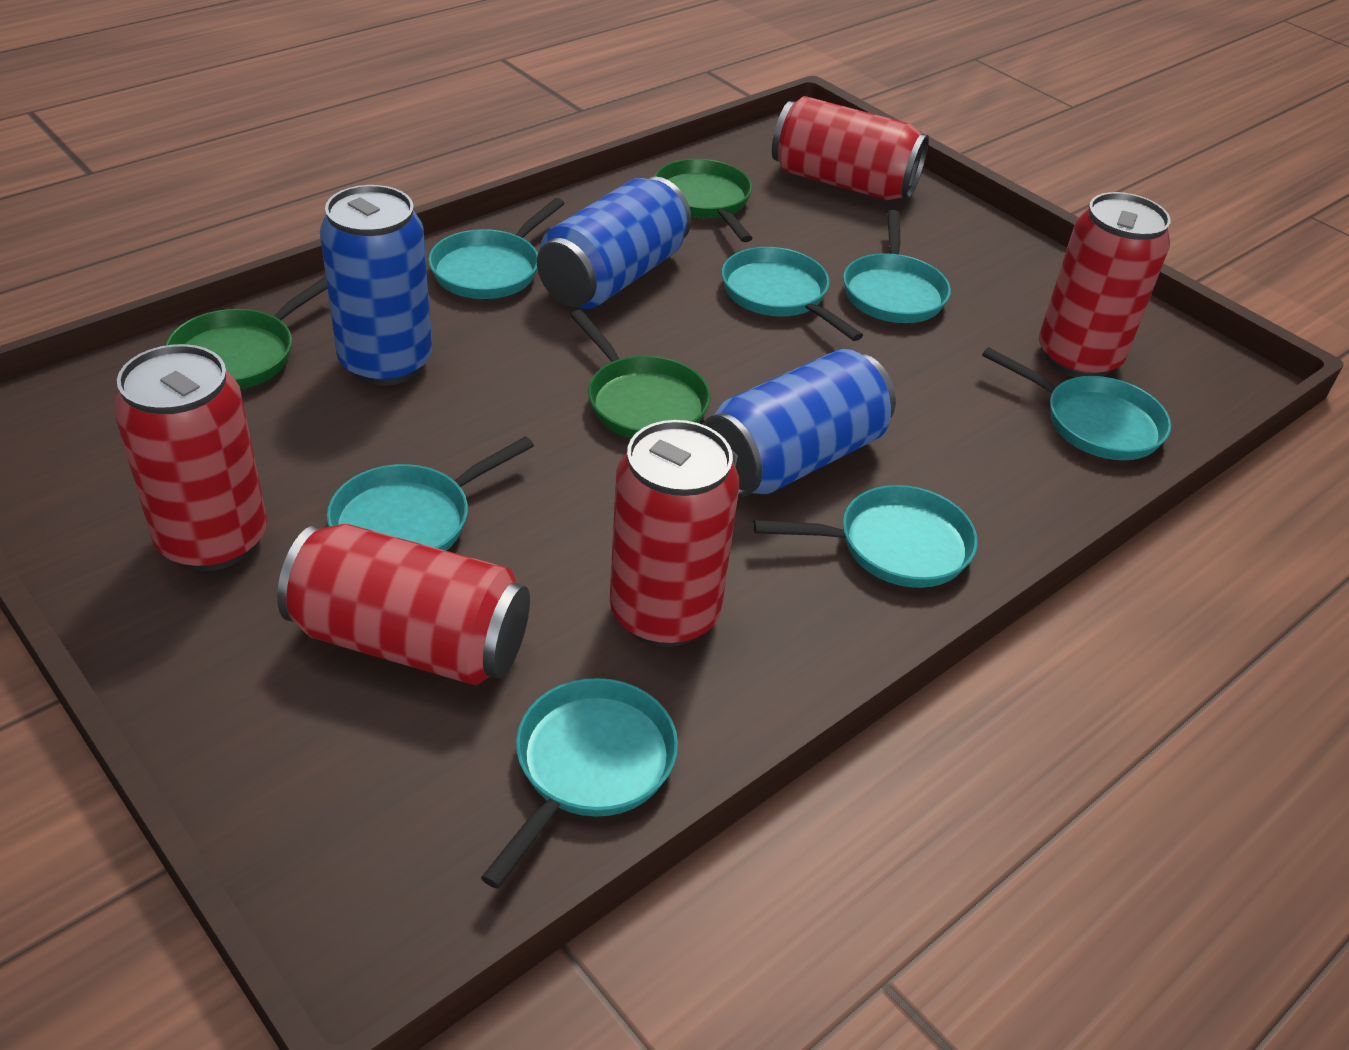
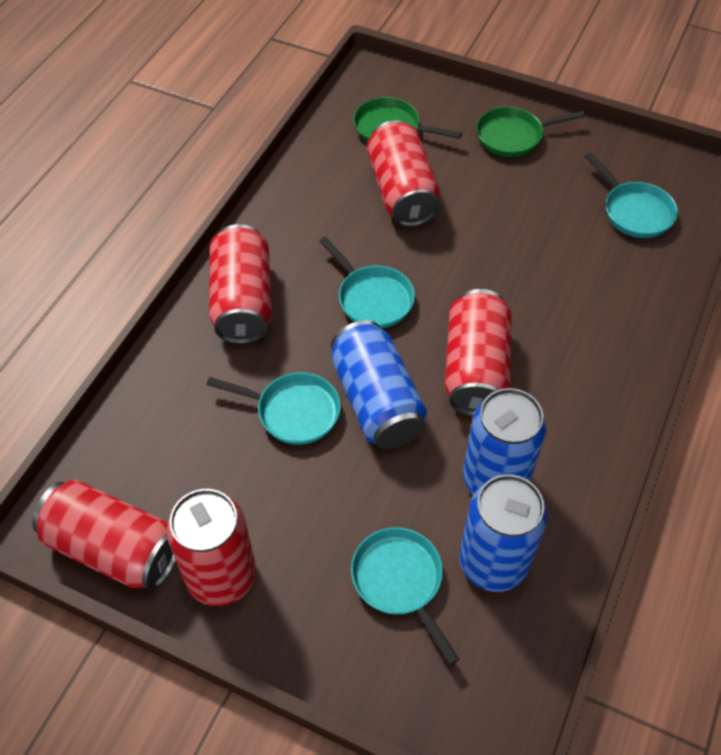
green pan: [165,276,327,389] [570,310,710,438] [654,159,753,242] = 3 -> [353,97,462,142] [476,107,586,157] = 2
turquoise pan: [327,436,534,551] [428,198,565,299] [481,678,678,889] [722,247,863,341] [753,485,978,588] [843,210,951,323] [982,347,1171,460] = 7 -> [206,372,341,445] [319,237,415,328] [351,527,459,665] [585,153,678,238] = 4

